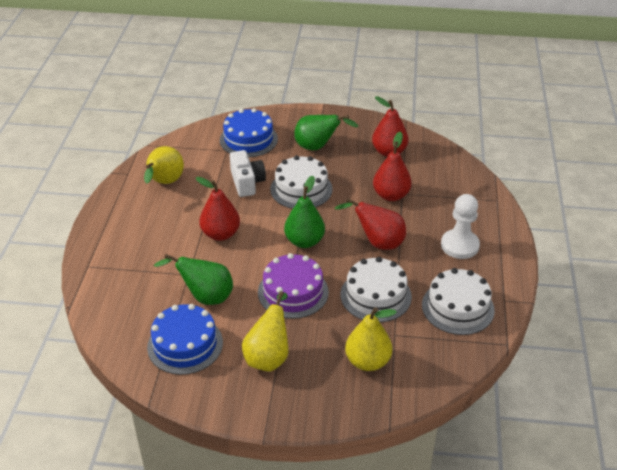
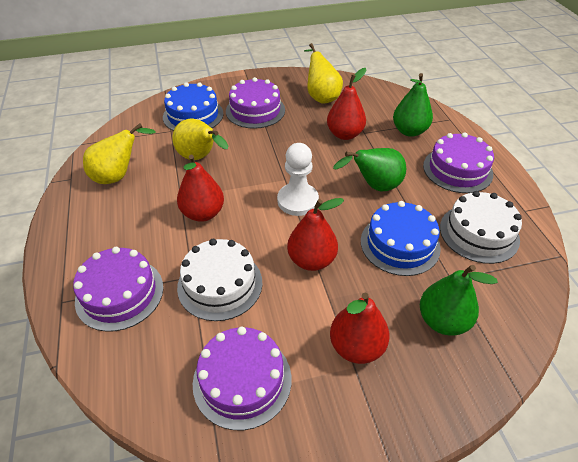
purple cake: [258,253,329,319] = 1 -> [73,247,164,332] [193,327,291,430] [226,77,285,129] [423,132,494,193] = 4
white cake: [270,155,333,209] [341,257,412,322] [422,268,495,335] = 3 -> [177,239,262,321] [440,191,522,264] = 2
white camera: [230,150,266,197] = 1 -> none = 0

